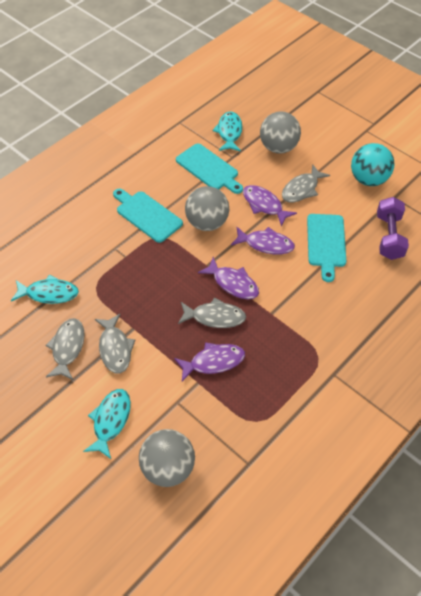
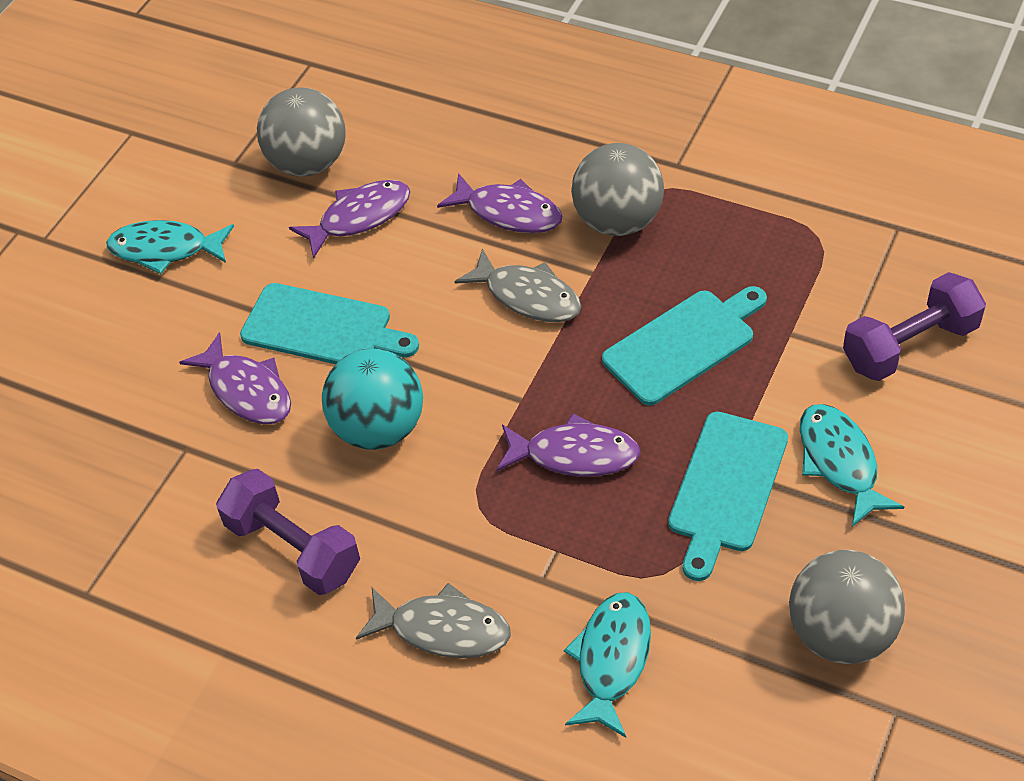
grey fish: [45,318,85,380] [95,313,135,374] [178,297,246,328] [282,164,330,202] = 4 -> [356,583,511,658] [455,248,582,322] = 2
purple dumbbell: [377,197,409,260] = 1 -> [216,469,360,595] [843,272,986,381] = 2

